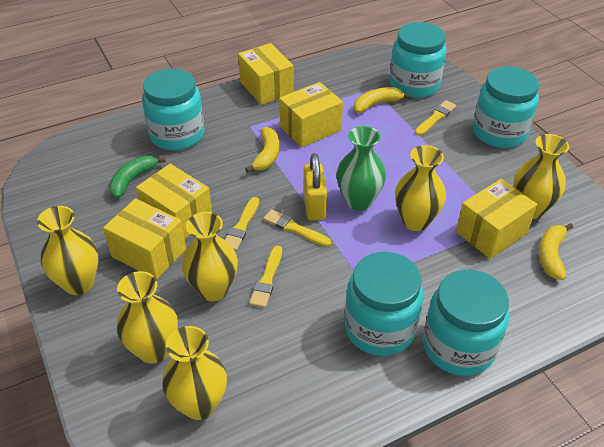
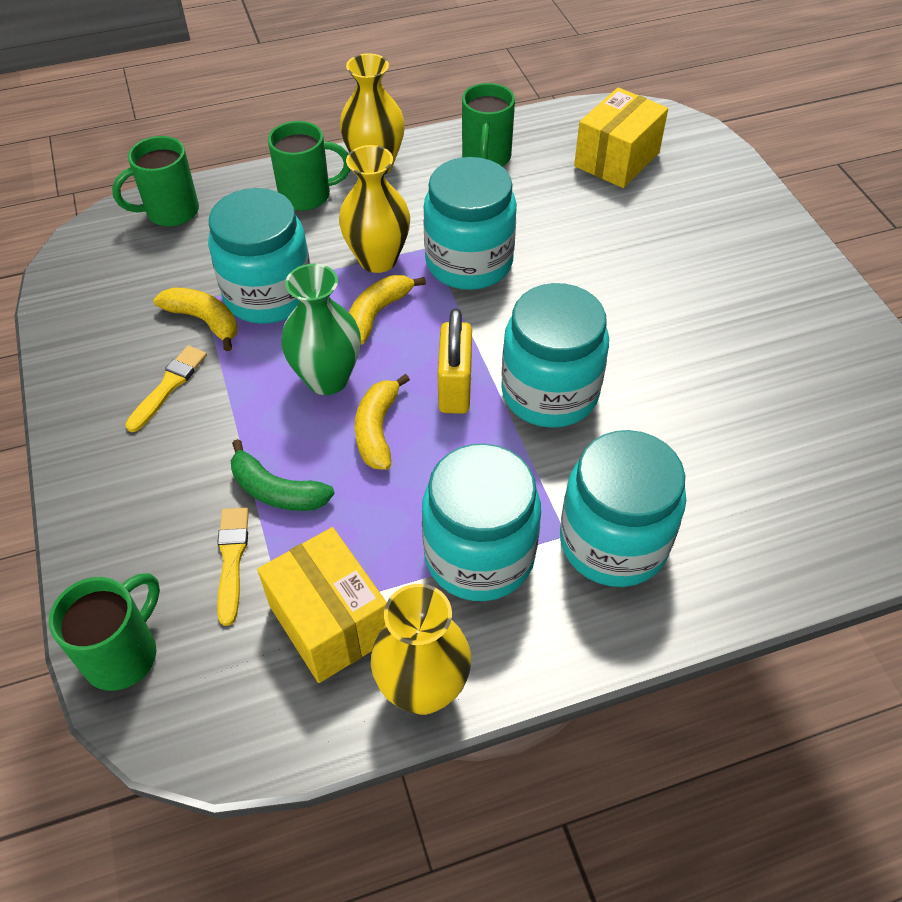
green mug: none = 0 -> [49,573,160,691] [112,136,199,227] [268,121,350,211] [462,83,515,166] = 4
yellow box: [103,198,186,280] [136,164,212,239] [238,43,294,105] [279,82,343,148] [456,179,538,259] = 5 -> [257,527,387,683] [574,87,668,188] = 2
yellow brush: [225,197,259,251] [249,246,282,308] [263,209,331,247] [415,100,456,136] = 4 -> [125,346,207,432] [217,507,249,626] = 2
yellow vase: [37,206,99,295] [116,271,178,364] [162,326,227,420] [182,212,238,301] [395,145,446,231] [513,134,569,219] = 6 -> [339,145,410,273] [340,53,405,174] [371,584,471,715] = 3

